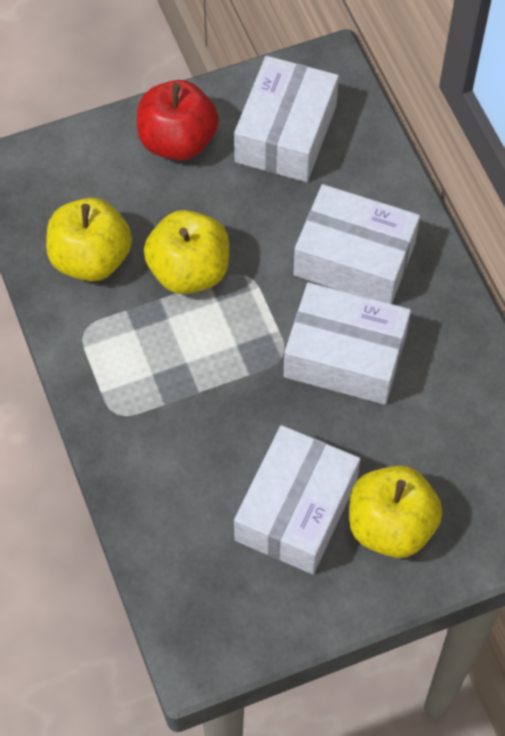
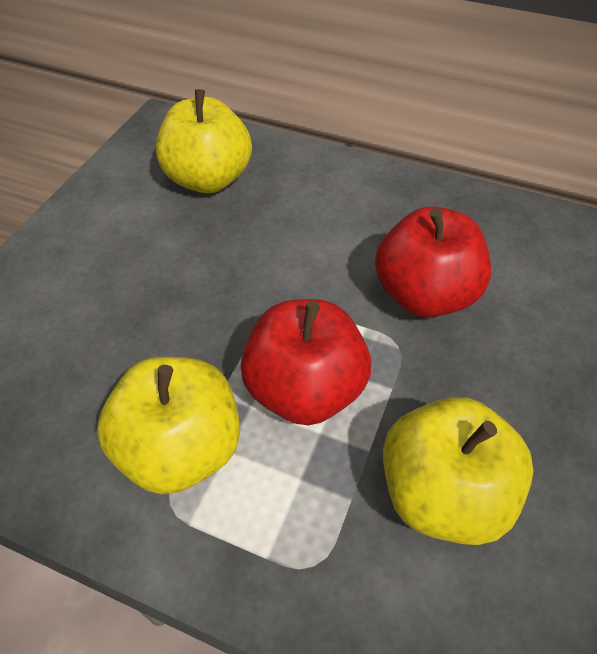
red apple: [137,80,219,161] = 1 -> [240,299,371,425] [375,207,491,317] = 2
white box: [234,56,339,182] [234,425,360,574] [284,283,411,405] [294,184,420,304] = 4 -> none = 0

